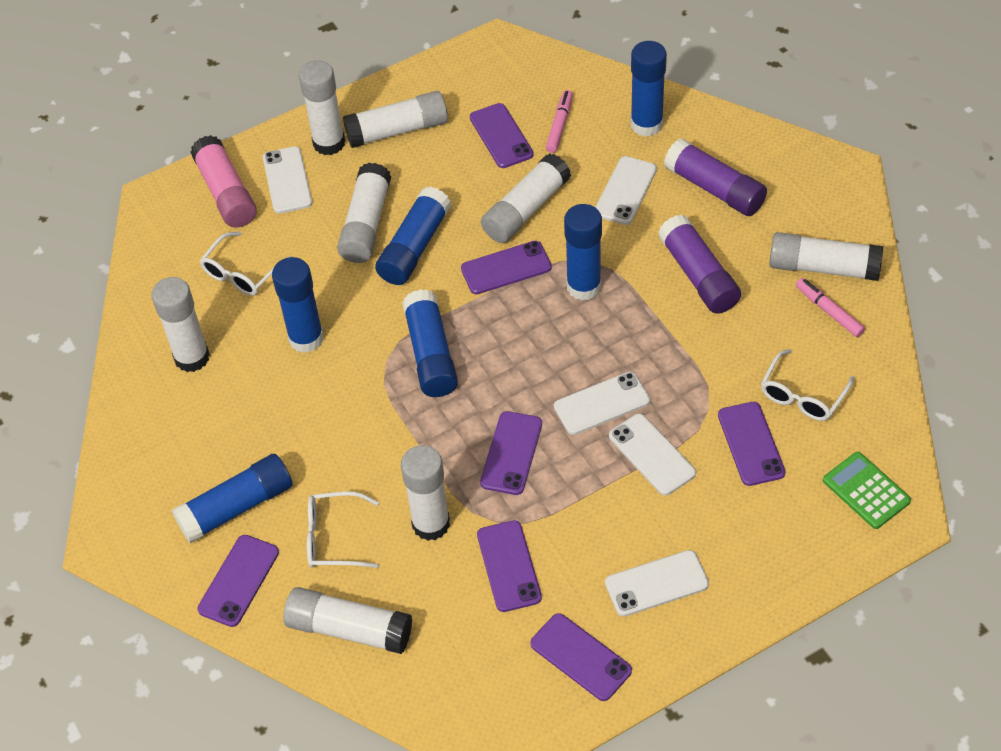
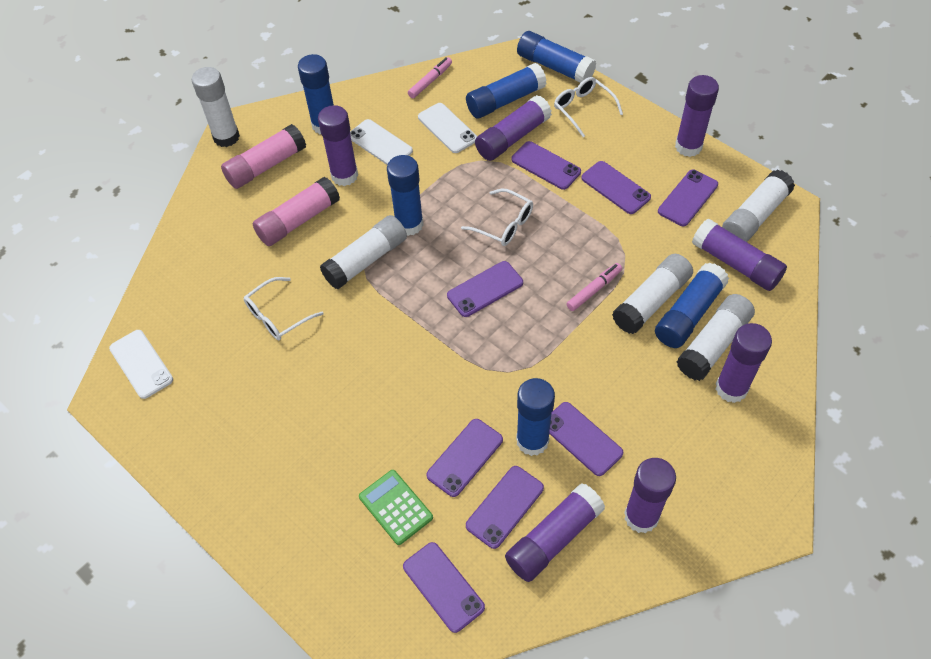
pink glue stick: [190,135,257,228] = 1 -> [221,124,306,189] [253,176,340,246] = 2
purple glue stick: [658,215,741,314] [664,139,767,216] = 2 -> [318,105,358,186] [475,95,552,161] [505,483,605,582] [624,458,676,533] [675,75,719,157] [692,219,787,291] [716,323,772,403] = 7
purple phone: [197,535,279,627] [461,241,552,294] [470,103,534,168] [477,520,542,612] [480,411,542,495] [530,613,632,701] [718,402,785,486] = 7 -> [403,542,485,633] [426,419,503,497] [447,261,523,317] [466,466,544,549] [511,141,581,190] [549,402,623,476] [581,161,651,214] [658,170,718,226] = 8
white glue stick: [152,277,210,372] [283,587,412,654] [299,60,345,155] [337,163,391,263] [343,91,448,148] [401,445,450,541] [481,153,571,243] [769,232,883,281] = 8 -> [192,67,240,147] [320,215,407,289] [612,254,693,334] [677,294,755,381] [722,169,795,242] = 5
white phone: [263,146,312,214] [554,372,650,435] [595,156,657,225] [605,550,709,617] [609,414,696,496] = 5 -> [109,330,173,399] [350,119,413,165] [418,103,477,153] = 3

